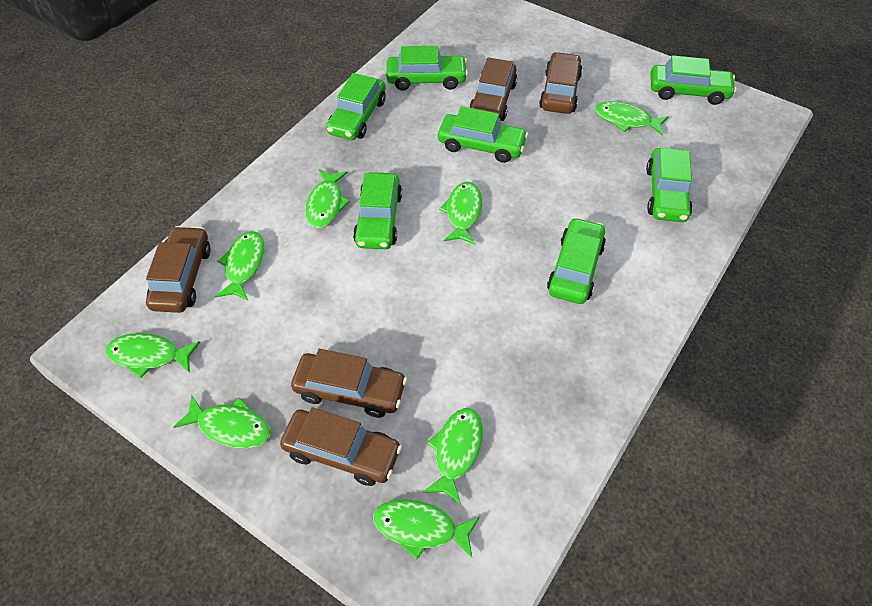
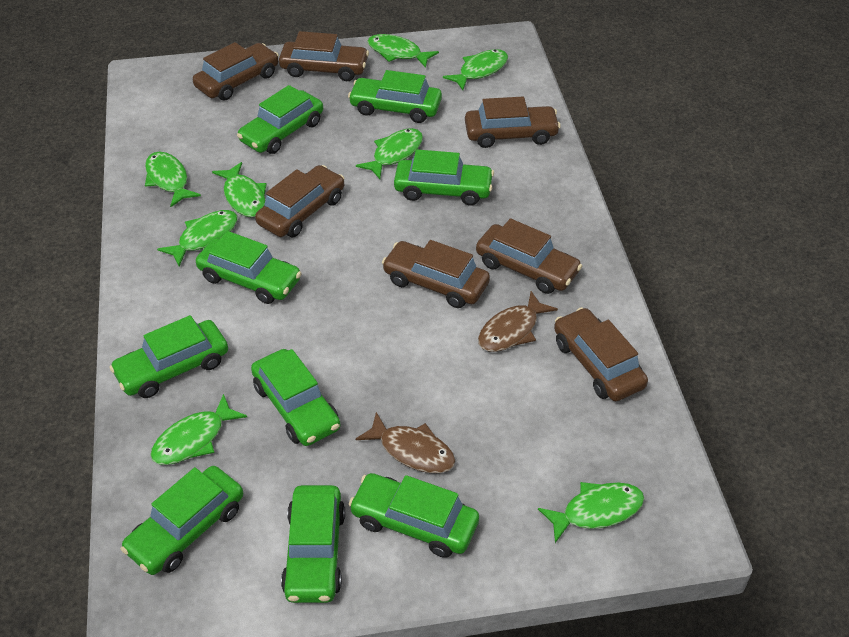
brown car: [146,226,211,313] [280,407,402,486] [291,349,407,418] [469,57,517,121] [539,52,583,114] = 5 -> [193,42,279,100] [255,165,344,237] [279,31,369,81] [382,240,490,308] [465,97,561,148] [476,218,582,294] [554,307,648,401] = 7
brown fish: none = 0 -> [356,412,455,473] [478,291,558,352] = 2
green car: [326,73,386,140] [353,172,402,249] [386,46,468,91] [438,106,528,163] [547,217,606,304] [646,148,692,222] [650,55,737,105] = 7 -> [109,315,228,398] [121,466,243,575] [196,231,302,304] [237,85,323,154] [251,349,340,446] [281,485,345,603] [348,70,442,123] [349,473,479,558] [394,149,494,206] = 9

